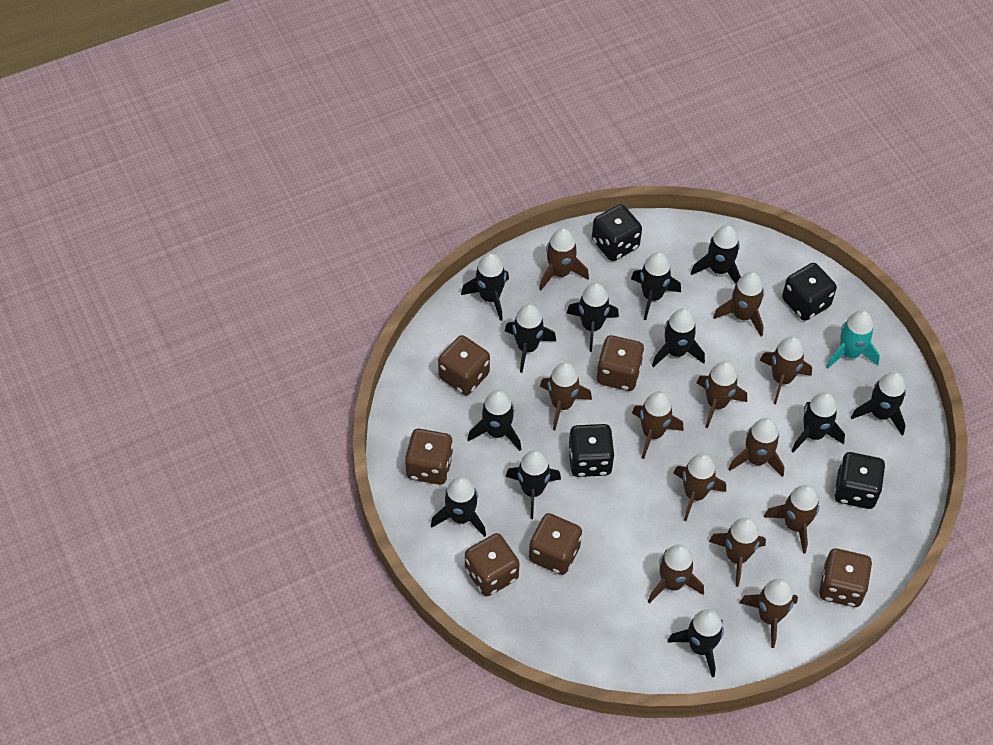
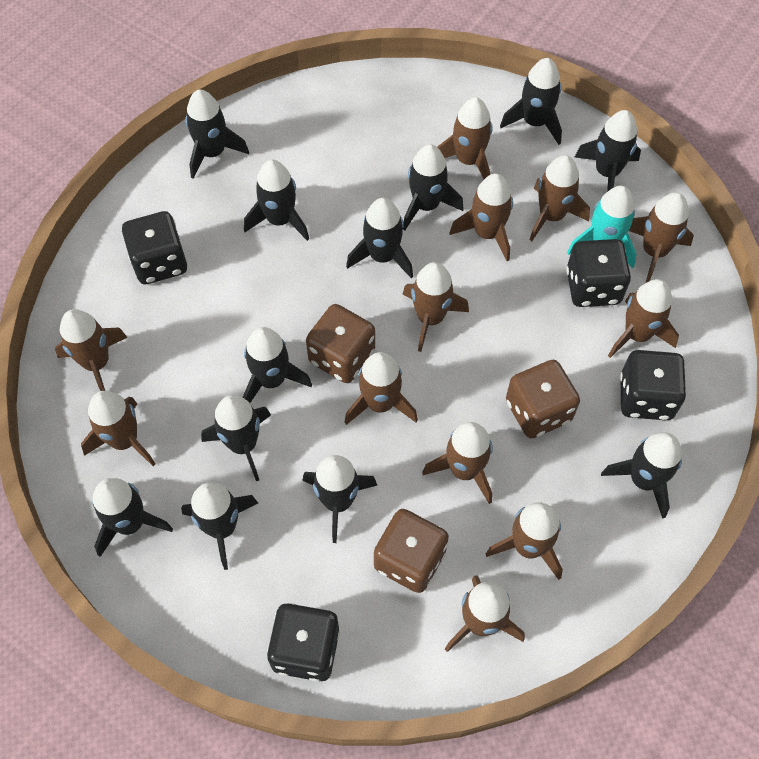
brown dice: [405,429,453,485] [438,335,490,395] [465,533,520,596] [529,513,582,575] [596,335,644,391] [819,548,872,607] = 6 -> [306,304,375,383] [374,509,449,593] [506,360,580,438] = 3

